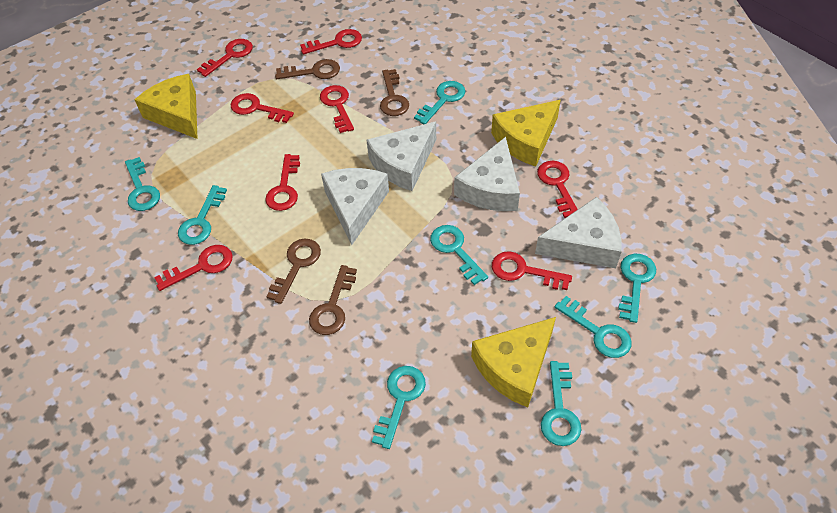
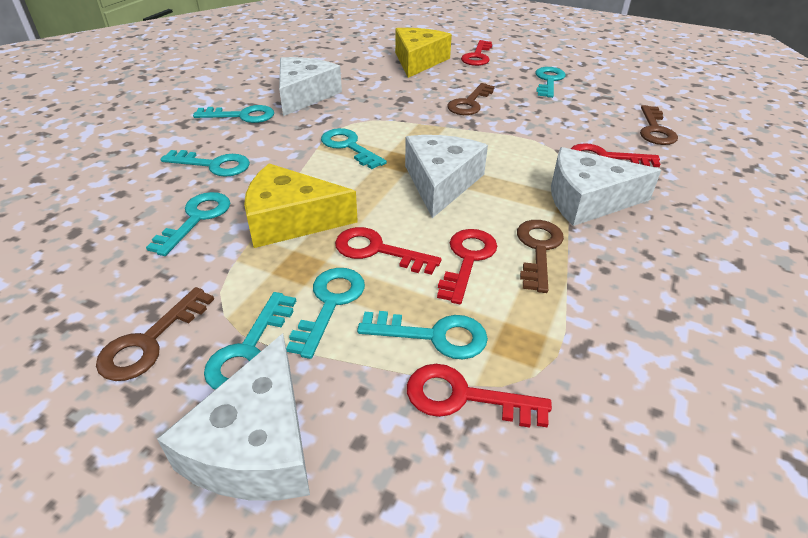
red key: [154,245,233,291] [197,39,253,77] [231,93,294,123] [265,154,300,211] [300,29,362,54] [320,85,354,133] [492,251,572,290] [537,161,578,218] = 8 -> [335,227,442,275] [407,364,552,428] [437,229,497,304] [461,40,492,66] [571,143,661,167] = 5
yellow cheese: [135,74,198,139] [471,317,556,407] [491,100,561,167] = 3 -> [244,163,358,248] [395,28,452,78] = 2

